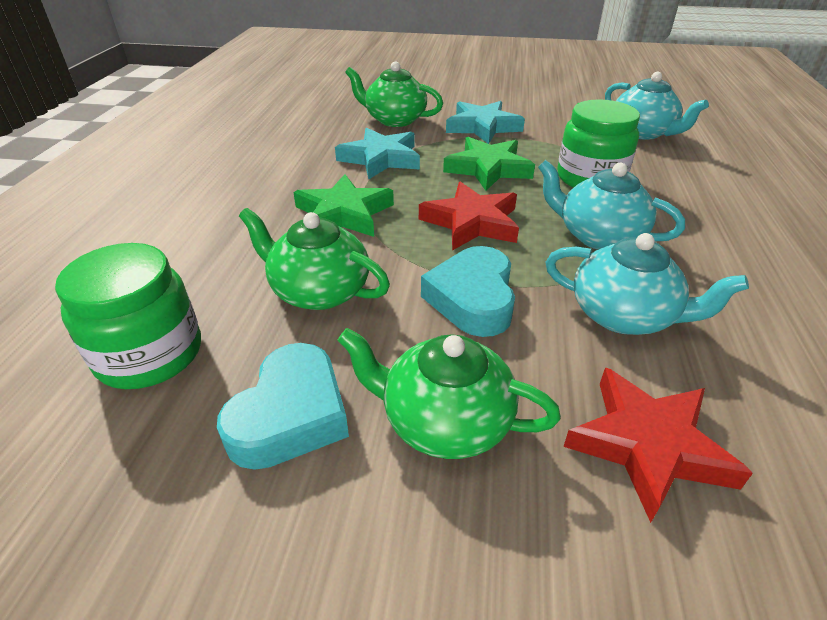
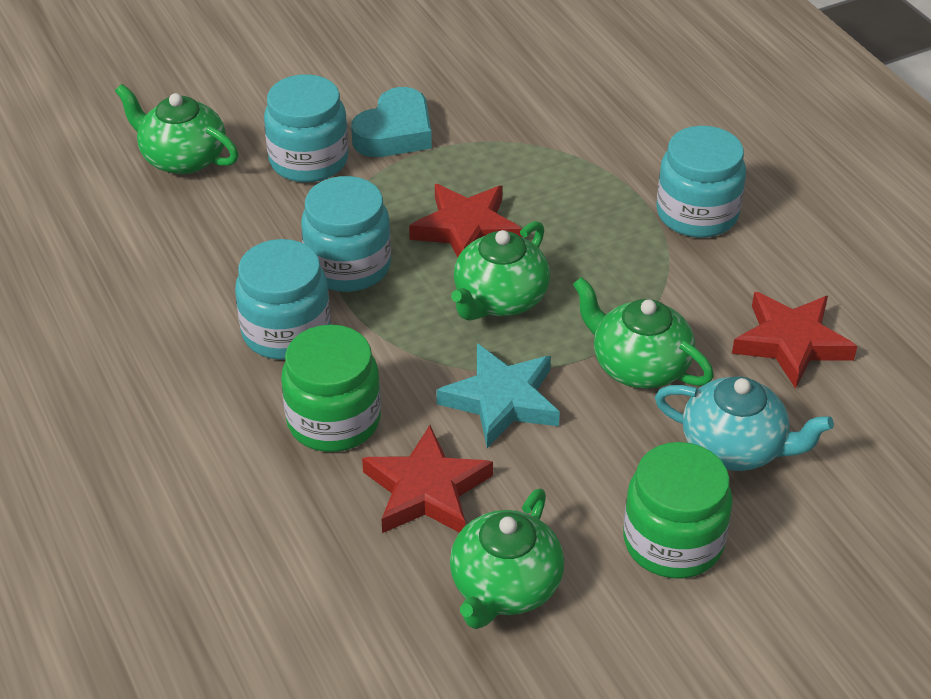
green star: [293,174,394,237] [443,137,535,191] = 2 -> none = 0
green teapot: [239,208,390,310] [337,328,561,459] [345,61,443,127] = 3 -> [115,84,239,174] [450,488,564,629] [451,221,550,321] [573,277,714,389] = 4
red star: [419,181,519,251] [563,367,753,523] = 2 -> [362,425,493,533] [409,184,522,257] [732,292,857,389] = 3
turquoise heart: [217,343,349,470] [421,246,515,337] = 2 -> [351,87,432,157] = 1
turquoise jar: none = 0 -> [235,239,331,360] [264,74,349,183] [301,176,391,292] [656,126,746,238] = 4
turquoise star: [335,128,420,179] [446,101,525,144] = 2 -> [436,343,560,448] = 1
turquoise teapot: [538,160,685,250] [546,233,749,335] [605,72,709,140] = 3 -> [655,376,834,471] = 1

